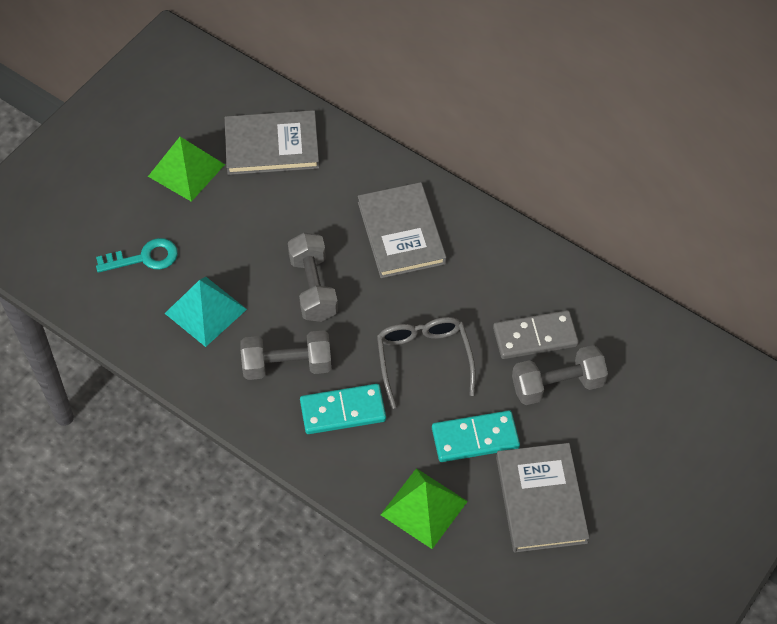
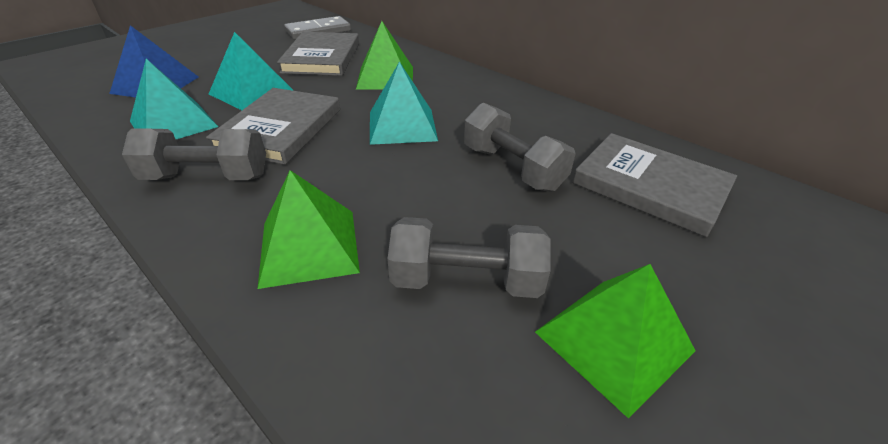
blue pyramid: none = 0 -> [109,25,198,97] = 1
green pyramid: [148,137,225,202] [381,468,468,549] = 2 -> [258,170,360,289] [356,21,413,90] [535,264,696,419] = 3
grey glasses: [377,317,476,409] = 1 -> none = 0
turquoise domino: [300,384,386,434] [432,410,520,462] = 2 -> none = 0
turquoise key: [96,238,178,273] = 1 -> none = 0
turquoise pyramid: [164,277,247,347] = 1 -> [130,59,218,139] [209,32,293,110] [370,62,438,145] = 3

